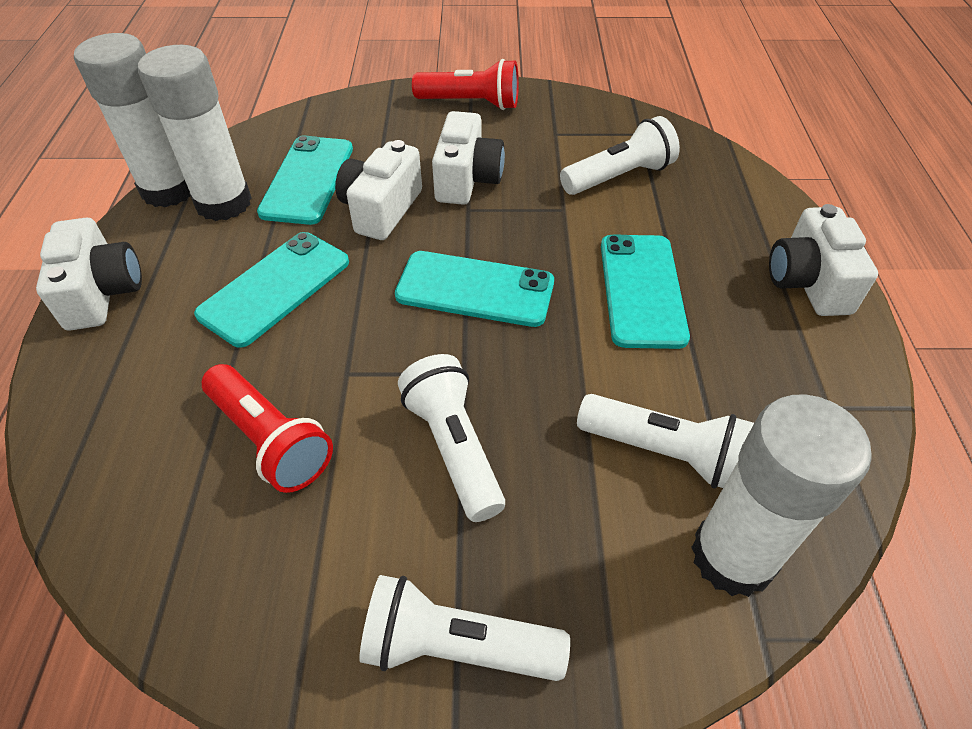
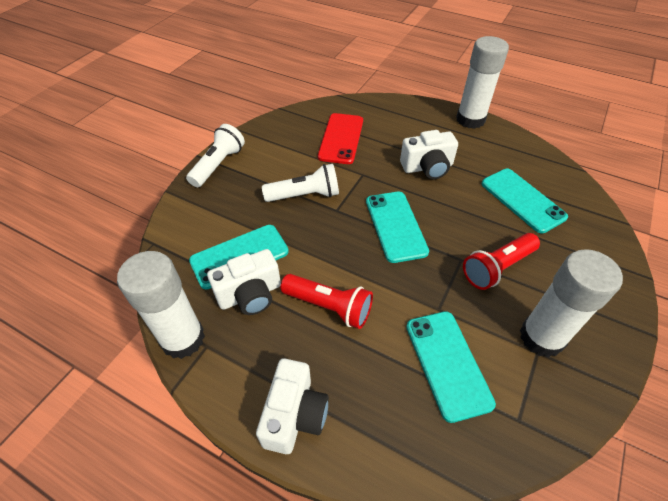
red phone: none = 0 -> [318,113,363,164] = 1
white camera: [36,218,142,330] [335,140,422,240] [432,111,505,205] [769,204,878,316] = 4 -> [207,249,281,315] [256,358,329,454] [400,130,458,179] = 3
white flashlight: [359,575,570,681] [398,354,505,522] [560,116,680,195] [577,394,754,489] = 4 -> [186,124,245,187] [262,164,339,202] = 2

